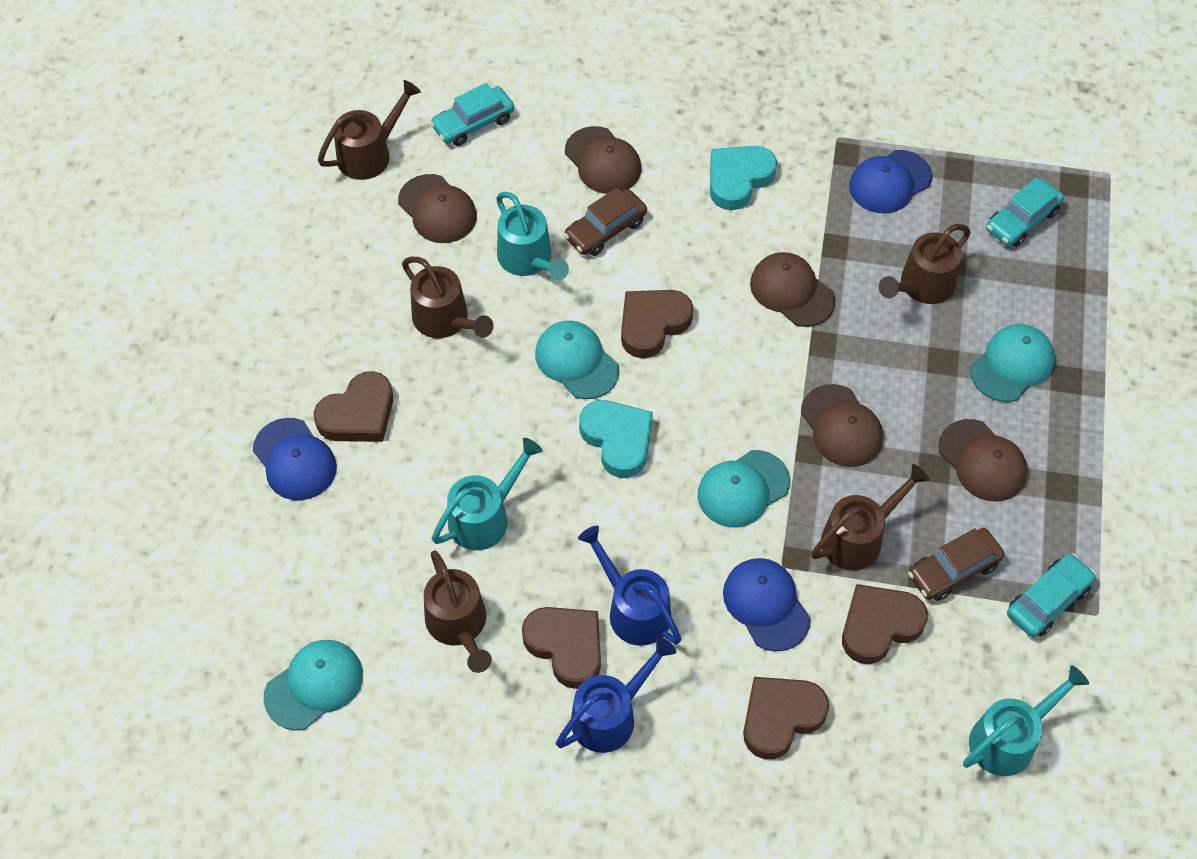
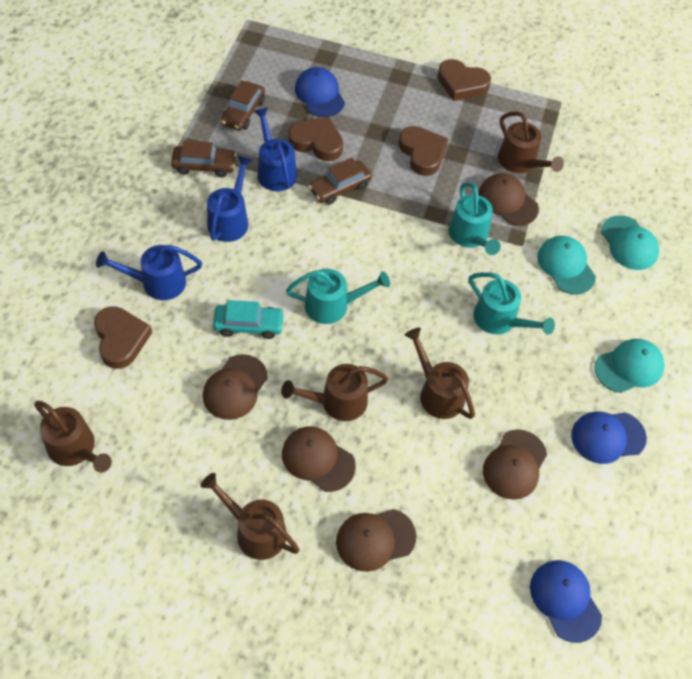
blue watering can: [556,636,676,753] [578,526,681,646] = 2 -> [96,245,202,300] [207,155,252,242] [254,108,297,191] = 3
brown car: [564,187,647,256] [908,528,1004,601] = 2 -> [171,140,236,177] [221,80,265,131] [308,158,372,205] = 3
brown heart: [314,371,393,442] [522,607,601,689] [621,290,693,358] [743,677,829,759] [842,584,928,664] = 5 -> [94,306,152,369] [288,116,343,161] [398,126,449,176] [437,59,491,101] = 4
turquoise cap: [264,640,363,730] [535,321,619,399] [698,450,790,528] [970,324,1054,402] = 4 -> [537,236,596,295] [594,339,665,393] [601,215,659,270] = 3
turquoise car: [430,83,514,146] [986,178,1064,247] [1007,553,1096,637] = 3 -> [213,300,285,339] = 1
turquoise heart: [579,400,653,478] [710,146,777,210] = 2 -> none = 0

